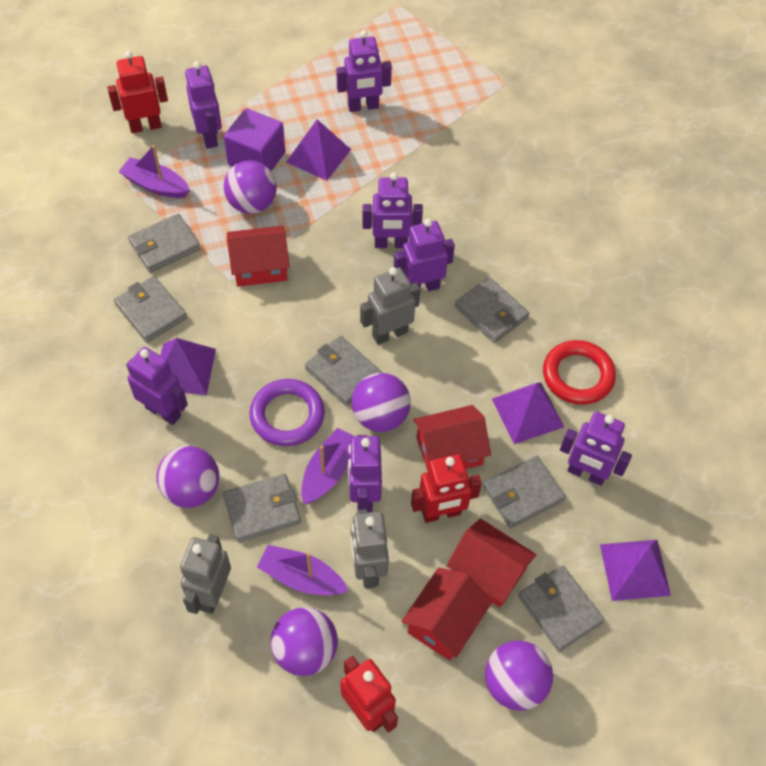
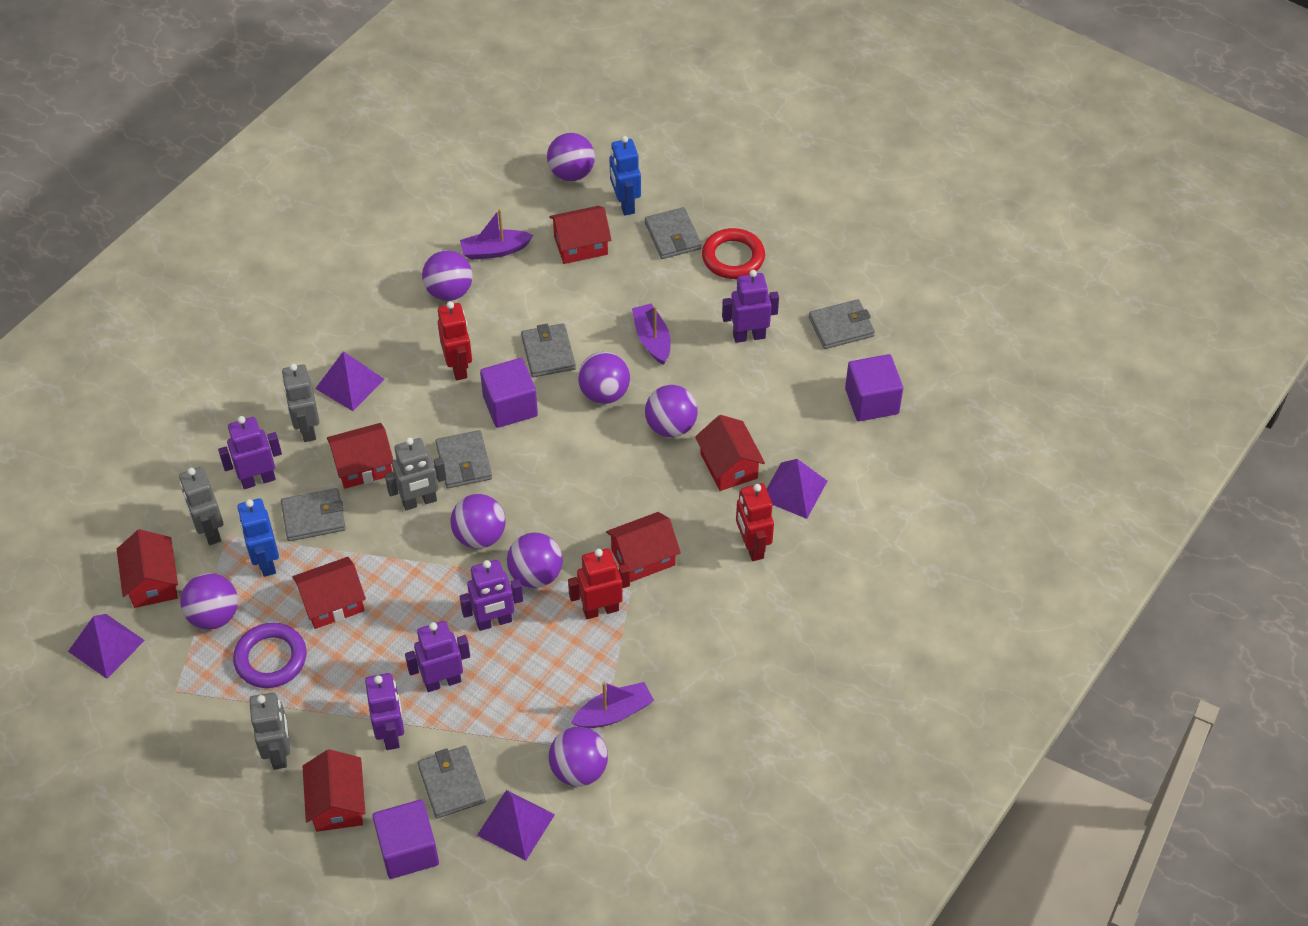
blue robot: none = 0 -> [237,498,279,577] [609,136,641,216] = 2
grey robot: [180,534,231,614] [351,509,389,589] [360,267,420,345] = 3 -> [179,467,223,545] [249,693,290,770] [282,363,320,442] [385,437,447,510] = 4
grey wallet: [114,276,187,343] [128,214,200,273] [223,474,301,542] [305,336,382,406] [455,277,529,343] [483,456,565,529] [518,565,604,652] = 7 -> [281,488,346,541] [418,746,485,819] [436,430,492,488] [521,323,576,377] [645,207,702,259] [809,299,875,349] = 6
purple ball: [156,446,219,508] [224,160,277,214] [271,607,338,676] [352,373,411,432] [485,640,553,711] = 5 -> [180,573,238,630] [422,250,473,301] [450,494,506,549] [507,533,563,588] [547,133,595,181] [549,727,608,786] [578,352,630,404] [645,385,698,438] = 8
purple cube: [224,108,285,171] = 1 -> [372,800,439,879] [480,358,538,428] [845,354,903,421] = 3
purple robot: [126,347,188,425] [185,61,222,149] [336,30,392,112] [348,435,382,512] [362,172,423,248] [394,219,455,291] [560,412,632,486] = 7 -> [218,416,282,489] [365,673,404,750] [405,621,470,692] [460,560,523,631] [722,270,779,343] = 5
red house: [227,226,290,287] [401,567,492,661] [413,405,491,471] [446,518,536,607] = 4 -> [117,529,178,608] [293,557,366,629] [303,749,365,832] [327,423,393,489] [549,206,611,264] [606,512,681,582] [695,415,765,491] = 7

